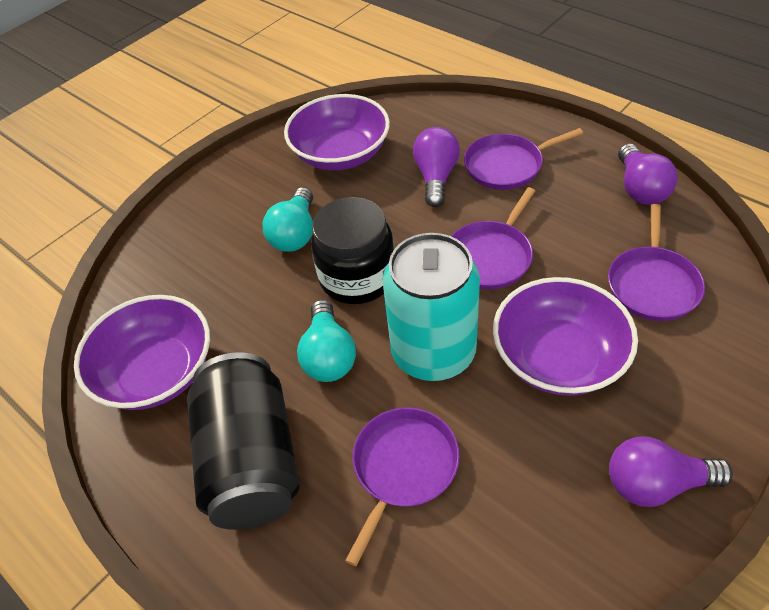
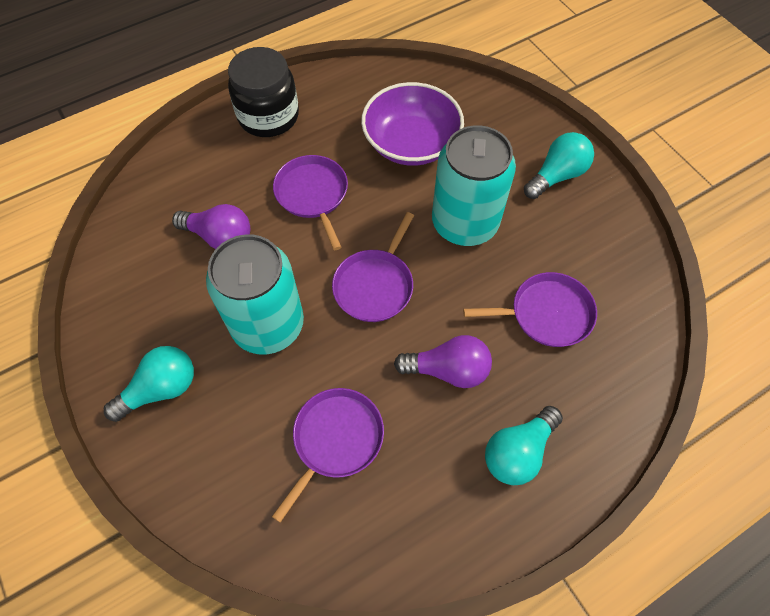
black can: [187,352,300,530] = 1 -> none = 0
purple bowl: [74,295,210,410] [284,94,390,170] [493,277,638,396] = 3 -> [361,82,464,166] = 1
purple light bulb: [413,127,460,207] [609,436,733,507] [618,144,678,205] = 3 -> [172,204,250,249] [394,335,492,388] = 2
turquoise can: [383,233,480,381] = 1 -> [206,234,304,354] [432,125,516,246] = 2
turquoise light bulb: [262,187,313,252] [297,299,356,382] = 2 -> [104,346,194,422] [485,406,563,485] [524,132,594,199] = 3

